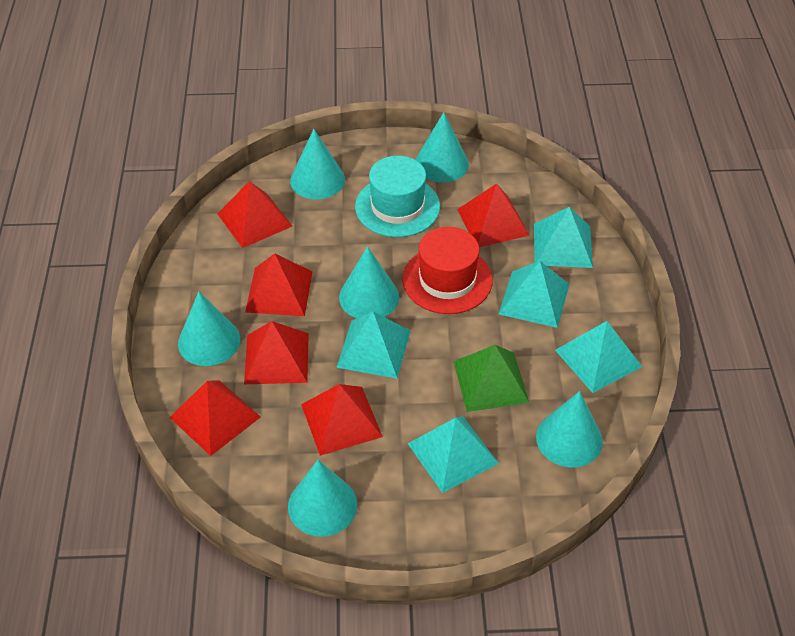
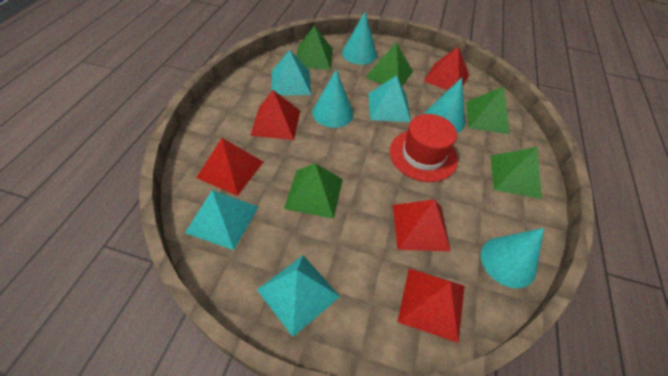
green pyramid: [453,345,529,412] = 1 -> [284,163,343,219] [296,25,333,70] [365,42,413,86] [466,87,510,135] [491,147,542,199] = 5
red pyramid: [170,380,261,456] [217,181,292,248] [244,321,309,384] [245,253,313,316] [301,384,383,456] [457,184,530,247] = 6 -> [196,138,263,196] [250,90,300,140] [393,199,451,252] [398,268,465,343] [424,47,469,90] = 5
turquoise cone: [178,292,240,366] [288,460,357,537] [290,129,345,200] [339,246,399,318] [415,112,469,183] [536,391,603,467] = 6 -> [312,69,354,128] [342,12,377,65] [425,77,465,133] [481,228,544,288] = 4
turquoise hat: [355,156,440,237] = 1 -> none = 0
turquoise pyramid: [336,311,411,379] [408,416,499,493] [499,261,570,328] [534,207,593,268] [555,321,642,393] = 5 -> [185,190,258,250] [257,255,340,337] [272,50,311,95] [368,75,411,122] = 4

